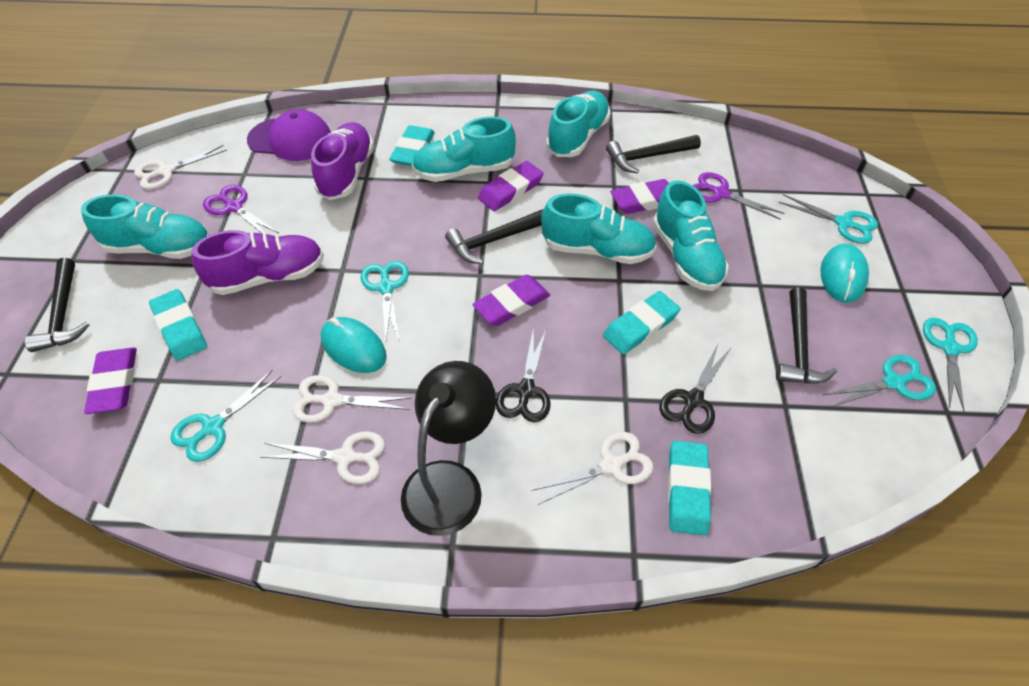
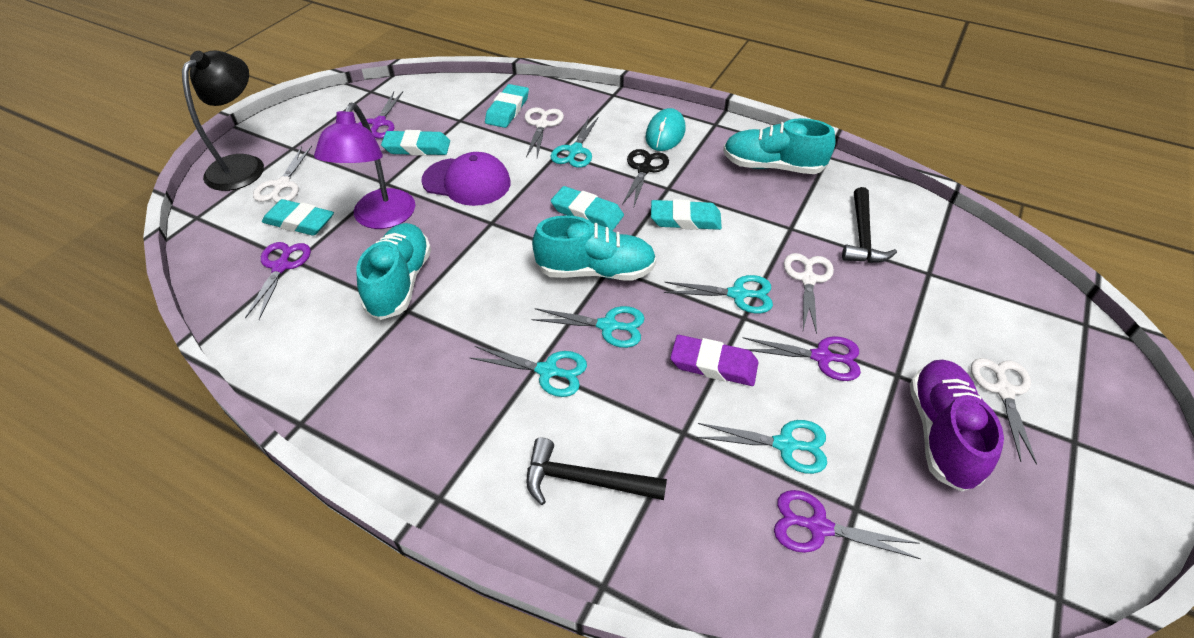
black hammer: [24,258,89,352] [445,210,543,264] [606,135,701,174] [776,287,837,384] = 4 -> [526,438,667,505] [842,187,897,263] = 2
black scissors: [496,327,550,422] [659,342,732,434] = 2 -> [622,149,669,208] = 1
purple eraser: [84,347,137,414] [472,275,550,326] [478,161,544,211] [610,179,669,214] = 4 -> [670,335,759,386] = 1
purple lamp: none = 0 -> [314,103,415,229] = 1
purple scissors: [203,185,279,233] [692,172,784,220] = 2 -> [245,242,311,320] [358,91,403,139] [743,336,861,381] [774,490,921,559] = 4
purple shoe: [192,230,324,295] [311,122,374,200] = 2 -> [910,360,1004,492] = 1
turquoise eraser: [149,289,207,361] [389,125,435,166] [603,291,681,354] [668,441,711,536] = 4 -> [262,199,334,236] [381,130,450,156] [485,84,529,128] [551,186,624,231] [651,199,722,230] = 5
turquoise mouse: [321,317,387,373] [820,243,869,303] = 2 -> [645,108,685,151] = 1
turquoise shoe: [81,194,209,259] [412,117,516,182] [541,193,656,264] [546,91,610,157] [653,180,729,291] = 5 -> [356,223,431,320] [532,215,656,280] [723,118,836,174] = 3

